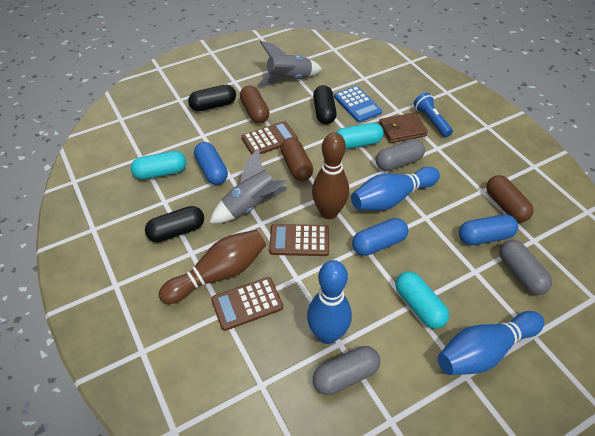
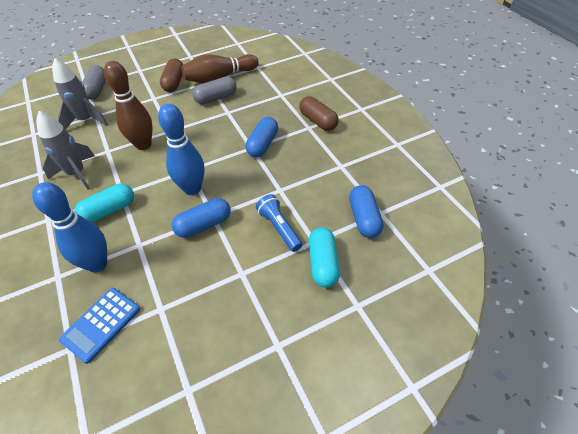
black capsule: [145,206,204,242] [188,85,236,111] [313,85,337,124] = 3 -> none = 0
blue bowling pin: [307,260,352,344] [351,167,440,211] [438,311,544,375] = 3 -> [32,182,107,273] [158,104,204,195] = 2
brown calculator: [211,277,283,331] [241,121,298,155] [269,224,329,256] = 3 -> none = 0
brown capsule: [240,86,270,123] [280,137,313,181] [486,175,534,222] = 3 -> [160,58,183,92] [299,96,339,131] = 2
brown wallet: [379,112,428,143] = 1 -> none = 0
grey capsule: [313,346,380,395] [376,139,425,171] [499,240,552,295] = 3 -> [82,65,106,99] [192,76,237,104] = 2
turquoise capsule: [131,151,186,180] [335,123,384,149] [396,272,449,329] = 3 -> [74,184,134,223] [309,227,340,288] = 2

